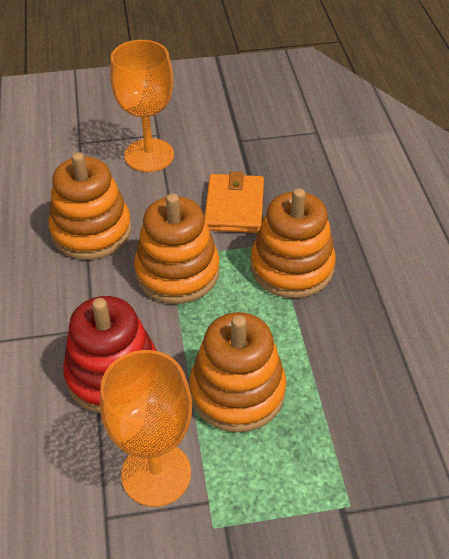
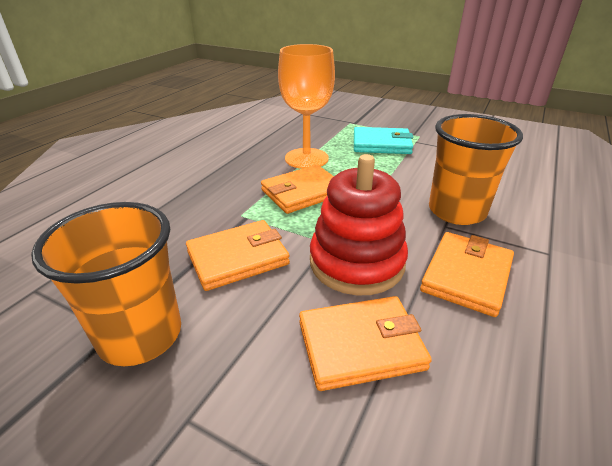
orange cup: none = 0 -> [31,202,181,366] [429,114,523,225] = 2
orange goblet: [100,350,192,507] [110,40,174,172] = 2 -> [278,44,335,169] = 1
orange stacking toy: [48,152,131,260] [134,193,220,304] [189,312,286,432] [250,188,336,298] = 4 -> none = 0
orange wallet: [204,171,264,233] = 1 -> [186,220,290,291] [261,165,334,214] [299,296,432,391] [420,232,514,317] = 4
turquoise wallet: none = 0 -> [354,127,413,154] = 1

